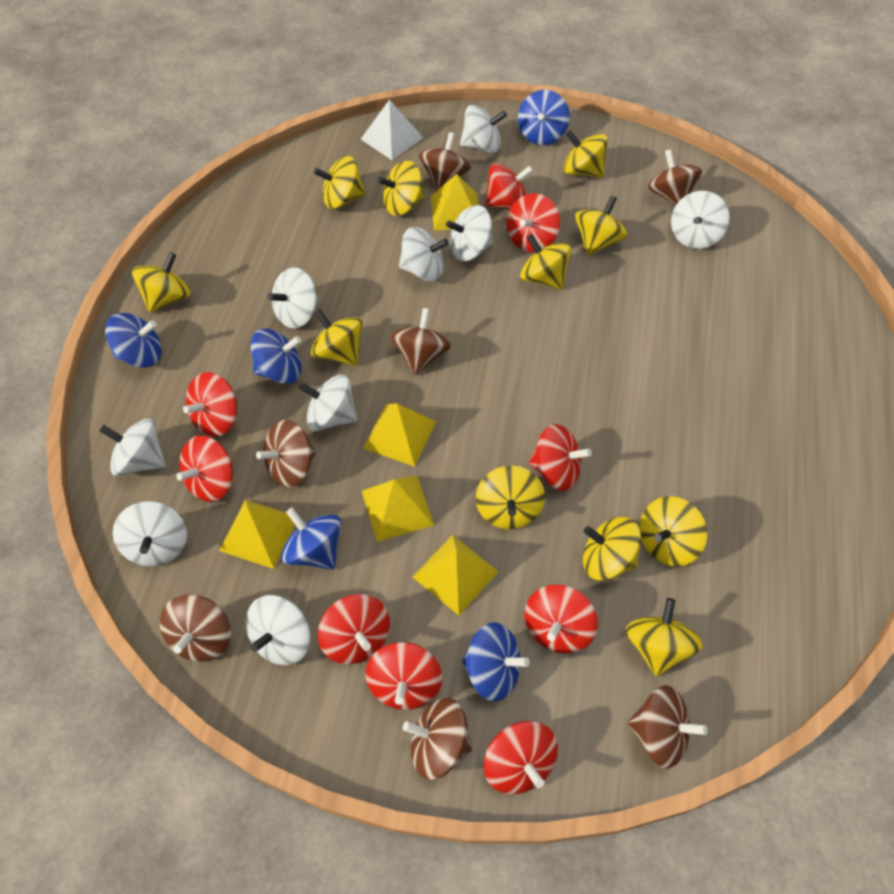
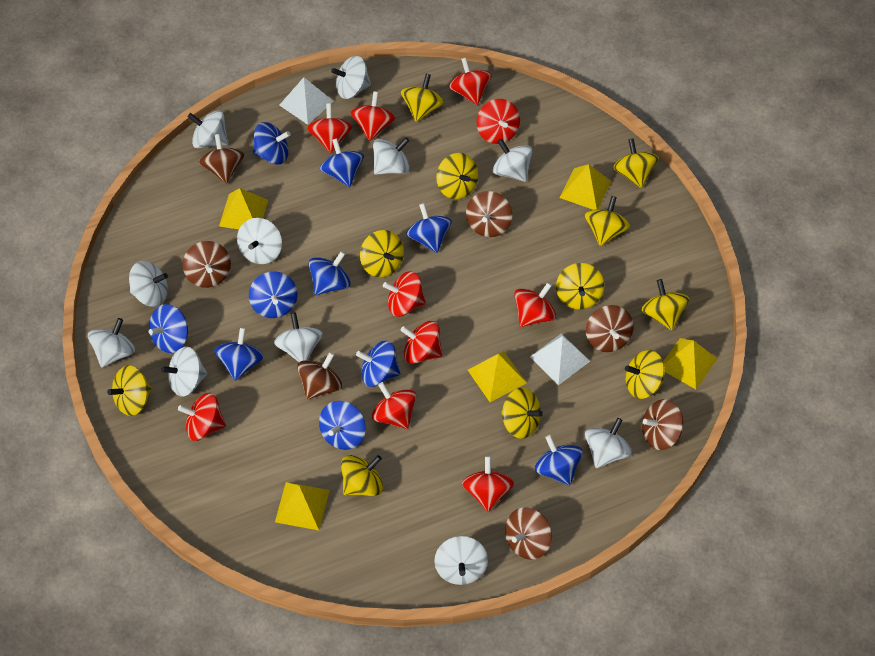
blue spinning top: [105,313,162,368] [251,328,302,384] [281,508,342,570] [462,622,530,701] [518,90,570,145] = 5 -> [149,304,188,353] [214,328,264,381] [249,271,298,318] [253,122,290,165] [309,251,351,295] [319,401,366,450] [320,138,364,187] [356,341,400,387] [406,203,452,253] [535,435,583,485] = 10
red spinning top: [176,436,233,502] [183,372,237,437] [318,594,390,664] [365,642,442,710] [484,721,558,794] [485,163,533,209] [507,193,560,252] [525,584,598,654] [529,424,592,491] = 9 -> [178,393,226,441] [307,103,353,153] [350,91,395,141] [372,382,416,429] [383,271,426,317] [400,321,442,364] [449,58,492,105] [462,456,514,512] [476,99,520,144] [514,282,556,327] = 10
white pyramid: [361,100,423,160] = 1 -> [279,77,334,125] [530,333,590,385] = 2
white spinning top: [99,419,166,476] [113,501,187,566] [246,595,311,665] [268,267,318,329] [298,375,357,431] [399,227,449,282] [446,205,494,261] [460,105,507,153] [671,191,730,249] = 9 -> [88,318,135,368] [129,261,168,307] [161,347,207,397] [188,110,228,149] [237,218,282,264] [274,312,323,362] [331,56,371,99] [373,137,410,175] [434,536,488,585] [493,139,533,182] [585,418,632,468] = 11

